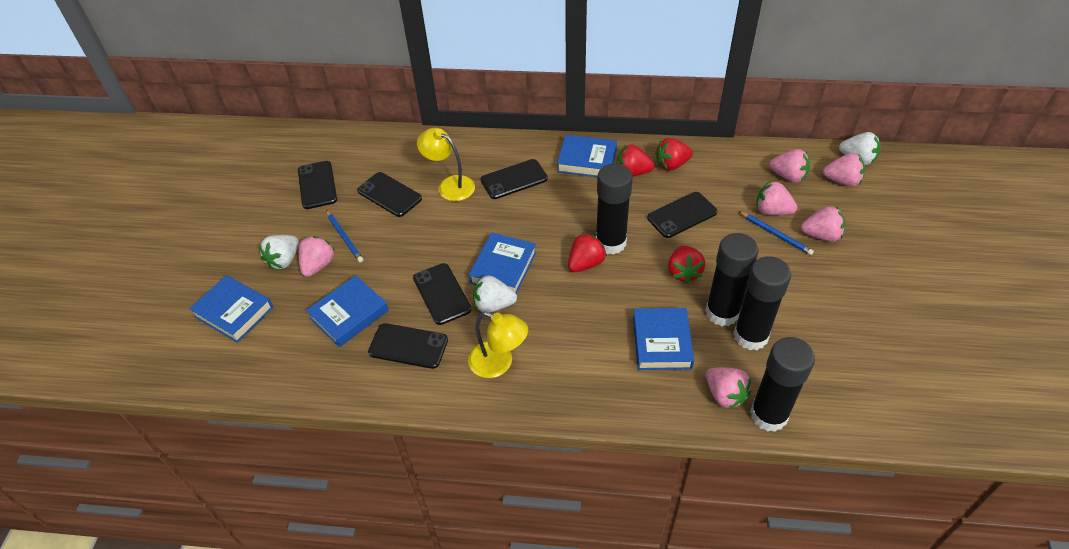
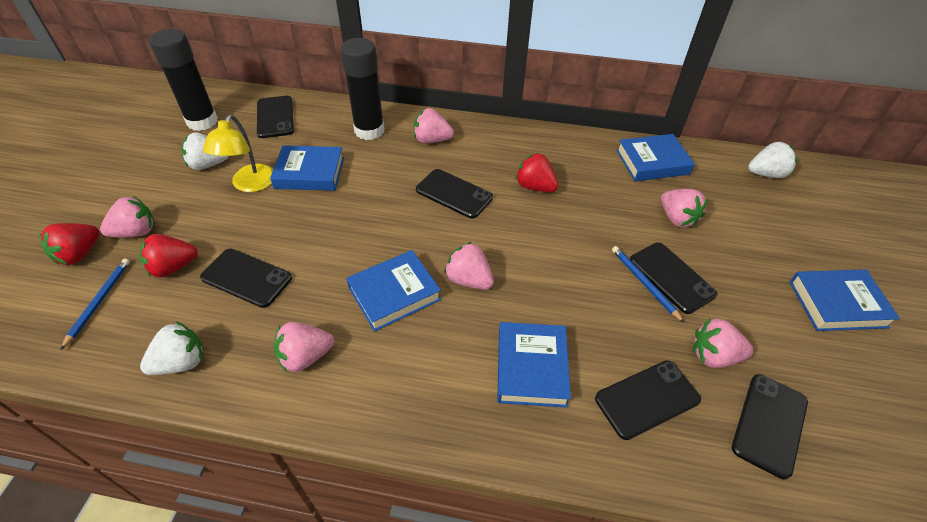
black glue stick: [596,163,633,255] [705,233,758,326] [733,256,791,350] [750,337,815,432] = 4 -> [149,29,218,131] [340,38,385,140] = 2
red strawberry: [568,233,607,272] [617,145,655,176] [655,138,693,171] [668,245,705,284] = 4 -> [39,223,99,265] [139,234,198,278] [515,153,559,192] = 3
yellow lamp: [417,128,475,201] [468,312,528,378] = 2 -> [203,115,273,192] = 1

